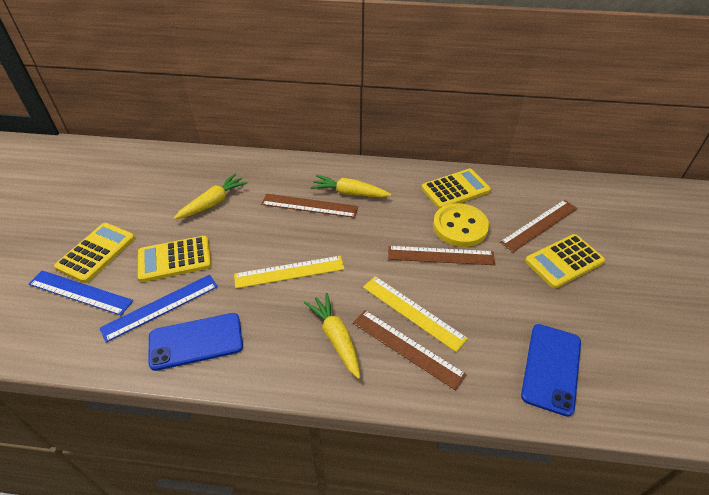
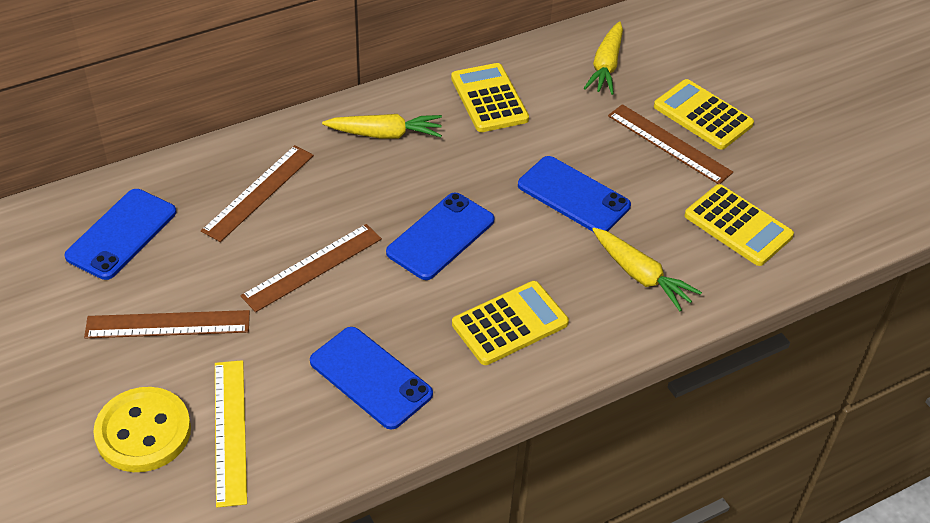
blue phone: [148,313,243,371] [521,324,581,417] = 2 -> [64,189,176,280] [310,327,433,430] [386,193,495,280] [518,156,631,232] = 4
blue ruler: [29,271,133,315] [99,275,218,342] = 2 -> none = 0
yellow ruler: [234,256,344,288] [363,276,468,352] = 2 -> [215,360,247,507] = 1

